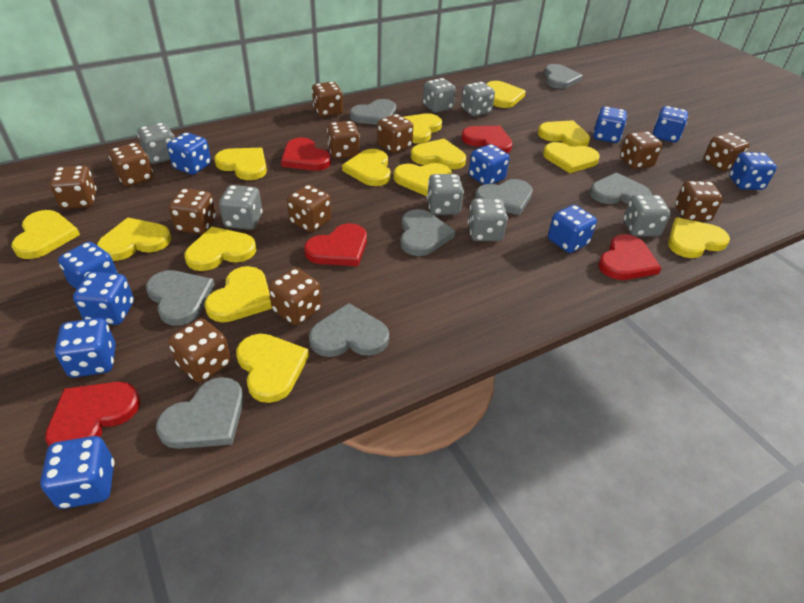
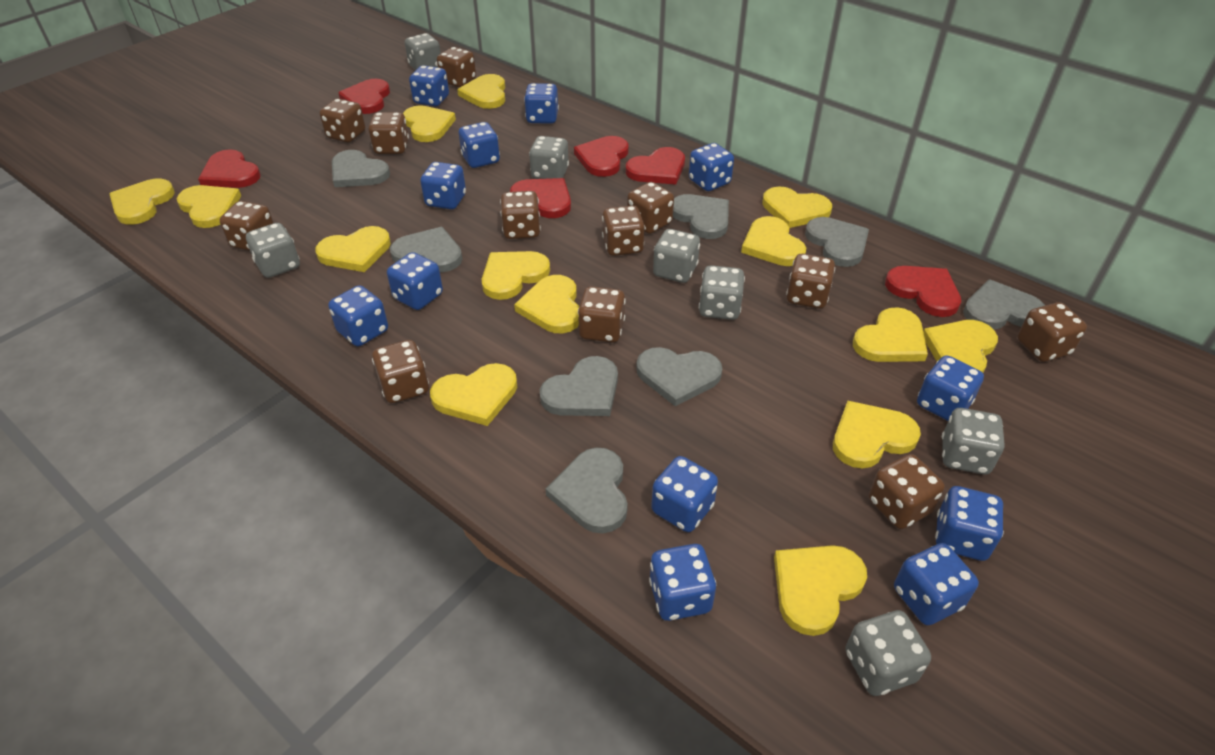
blue dice: [40,436,114,509] [55,318,116,377] [58,242,118,289] [73,272,134,325] [167,132,211,175] [469,144,509,185] [548,205,597,253] [593,106,627,143] [653,106,688,142] [729,152,777,190] = 10 -> [328,285,388,346] [387,252,443,310] [409,65,449,106] [420,162,466,209] [459,122,500,168] [524,83,559,124] [649,544,716,621] [651,456,718,532] [689,143,734,191] [894,543,979,625] [917,355,984,421] [935,486,1004,561] = 12
red heart: [45,382,140,446] [281,137,331,171] [304,223,367,266] [462,126,513,153] [598,234,661,280] = 5 -> [198,149,261,188] [338,79,390,114] [510,178,571,218] [574,136,629,177] [626,147,685,185] [885,266,961,317] = 6

